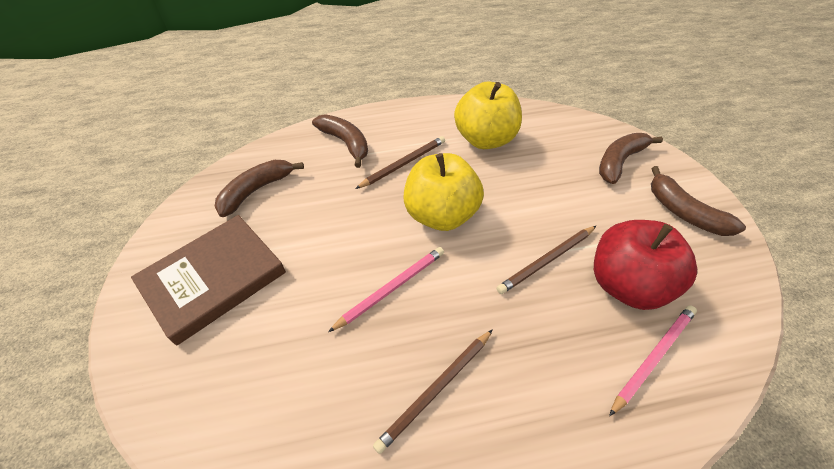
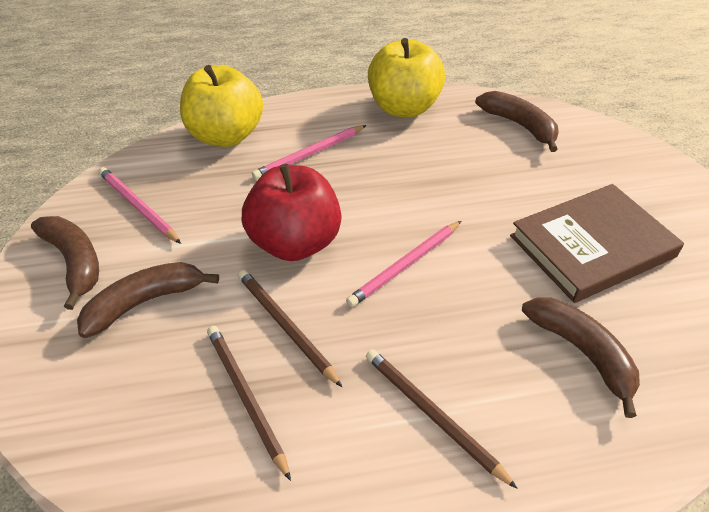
pink pencil: [328,247,444,332] [609,305,697,416] = 2 -> [99,167,181,244] [252,125,366,180] [346,221,461,307] = 3

